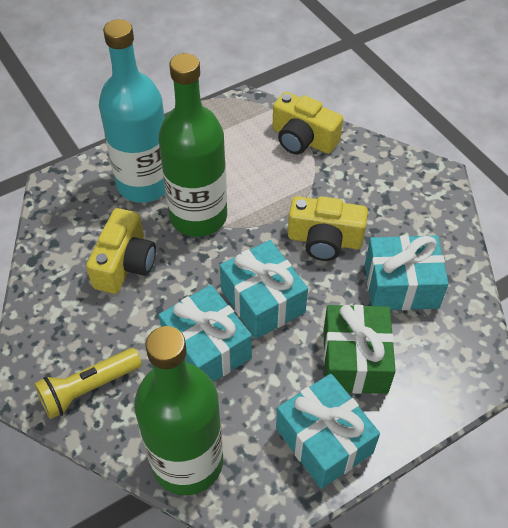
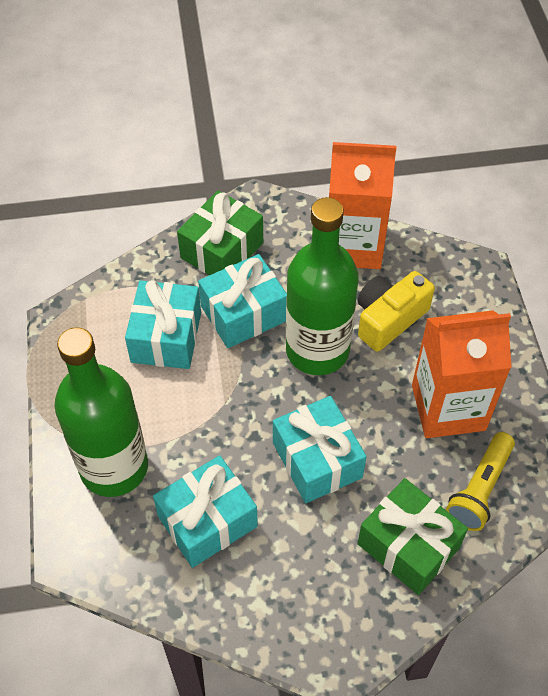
green gift: [323,305,396,394] = 1 -> [177,191,263,275] [358,478,468,595] = 2
orange carton: none = 0 -> [329,142,396,269] [412,310,512,438] = 2
turquoise bottle: [99,19,166,203] = 1 -> none = 0
yellow camera: [86,208,156,294] [272,92,343,154] [288,196,368,261] = 3 -> [357,271,435,352] = 1

